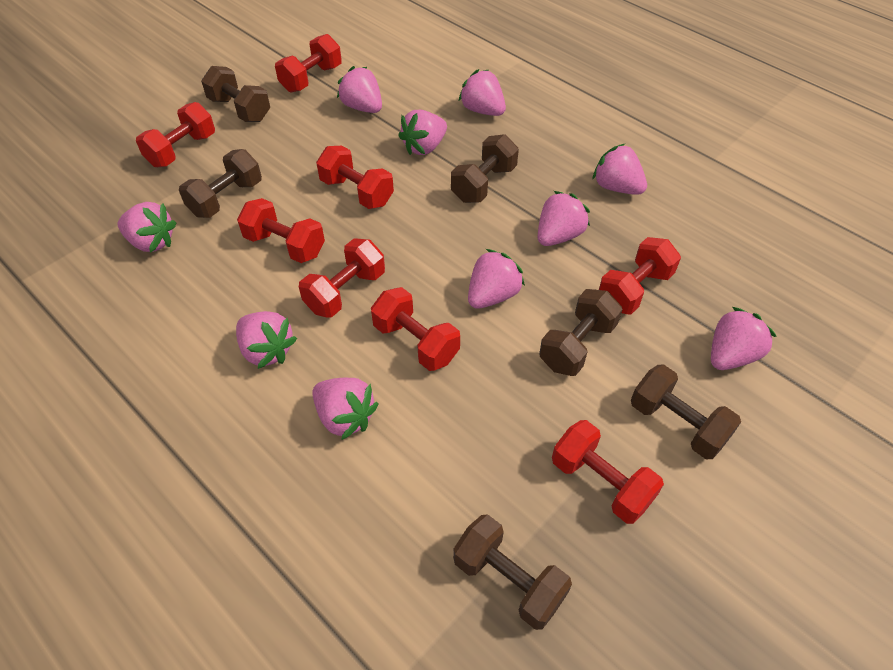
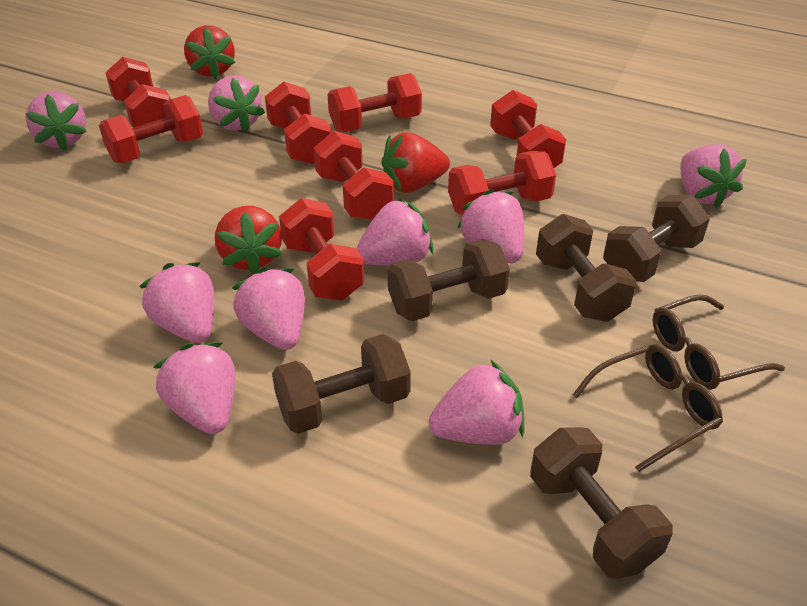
brown dumbbell: [179,149,262,218] [201,66,270,122] [451,134,519,203] [453,514,572,630] [539,289,622,376] [631,364,741,459] = 6 -> [272,334,411,434] [388,239,510,321] [530,427,673,579] [536,214,636,322] [603,195,710,282] = 5
brown glasses: none = 0 -> [572,344,723,472] [653,294,785,390] = 2
pink strawberry: [118,202,176,253] [236,311,297,369] [312,378,379,440] [337,66,382,113] [398,110,447,155] [458,69,506,116] [468,249,525,309] [538,191,590,246] [593,144,647,195] [711,307,777,370] = 10 -> [26,92,87,151] [139,262,214,343] [153,342,235,434] [208,75,265,133] [232,267,305,350] [357,198,433,265] [429,360,524,445] [457,189,524,263] [680,144,747,208] = 9
red strawberry: none = 0 -> [184,25,235,79] [215,206,282,274] [381,132,450,193] = 3

